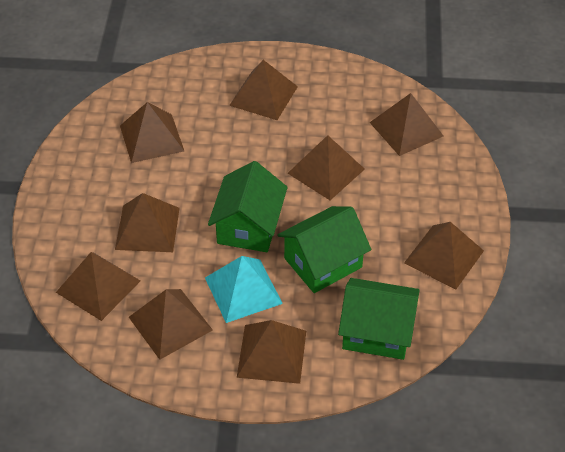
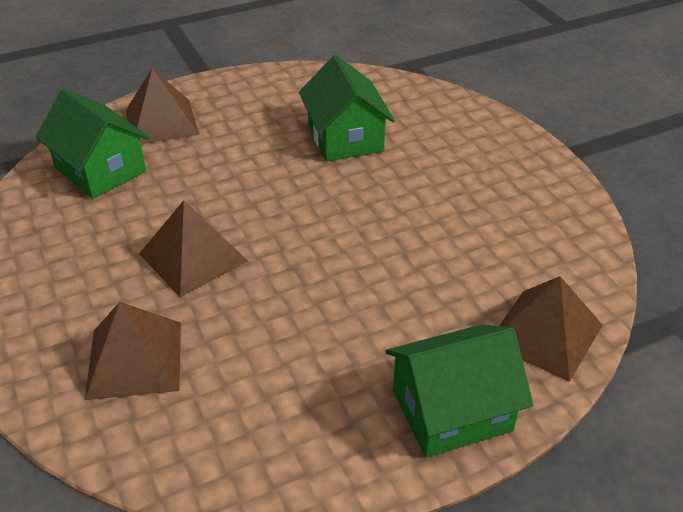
brown pyramid: [56,252,140,321] [115,193,180,252] [120,102,184,163] [129,289,213,360] [229,60,298,120] [237,320,306,384] [288,135,365,200] [369,93,443,156] [404,222,484,290] = 9 -> [85,302,181,400] [126,68,200,144] [139,200,248,297] [499,276,603,382] = 4
turquoise pyramid: [205,256,283,323] = 1 -> none = 0

